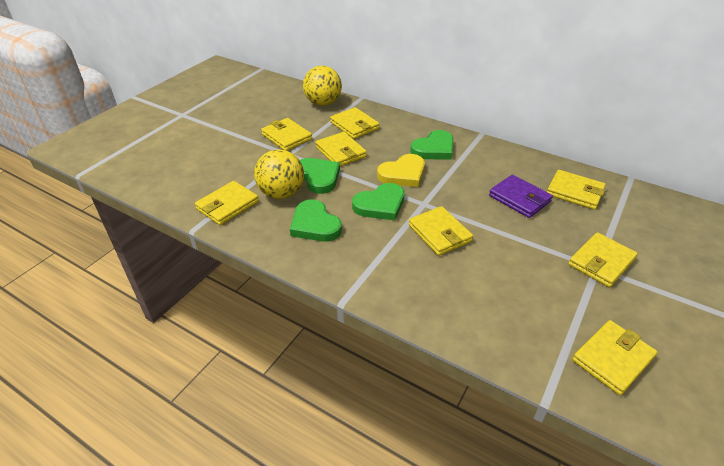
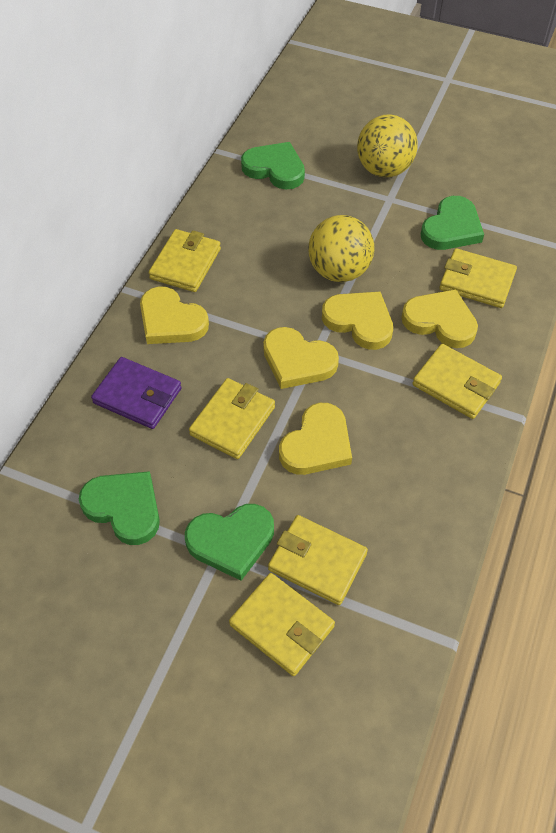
yellow heart: [377,154,425,187] = 1 -> [140,287,209,344] [263,327,339,389] [279,403,352,475] [322,292,393,350] [401,289,478,348] = 5
yellow wallet: [195,181,259,225] [261,118,312,151] [315,132,367,166] [330,107,379,139] [409,206,473,256] [547,170,606,210] [568,232,638,287] [572,320,657,395] = 8 -> [149,229,221,292] [189,378,275,459] [229,573,335,676] [268,515,368,605] [412,344,502,419] [439,248,517,308] = 6

